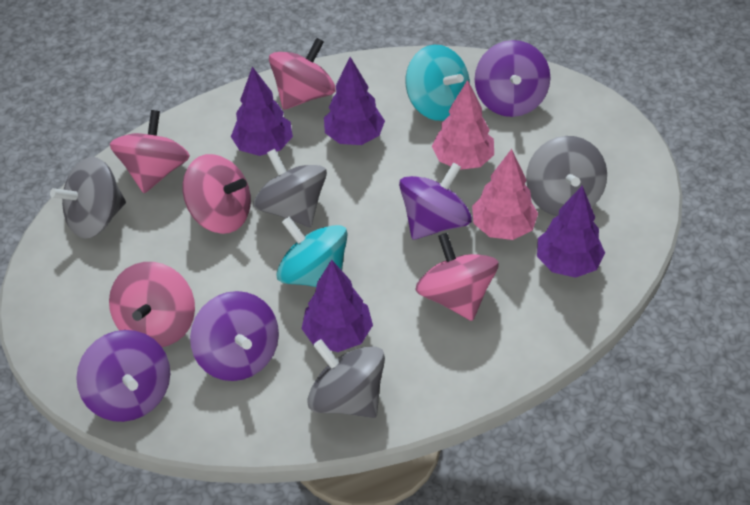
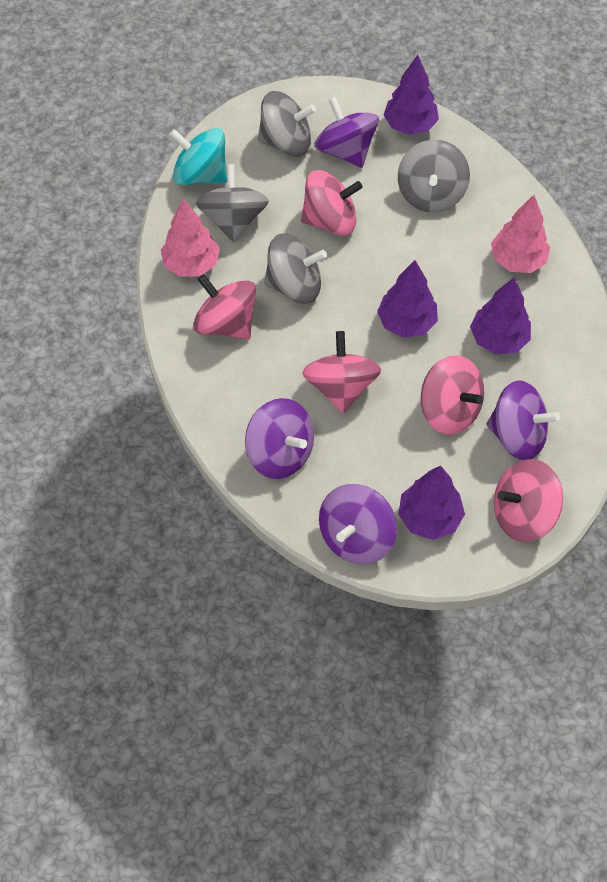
turquoise spinning top: [276,217,348,287] [406,45,470,121] = 2 -> [169,128,227,186] = 1

